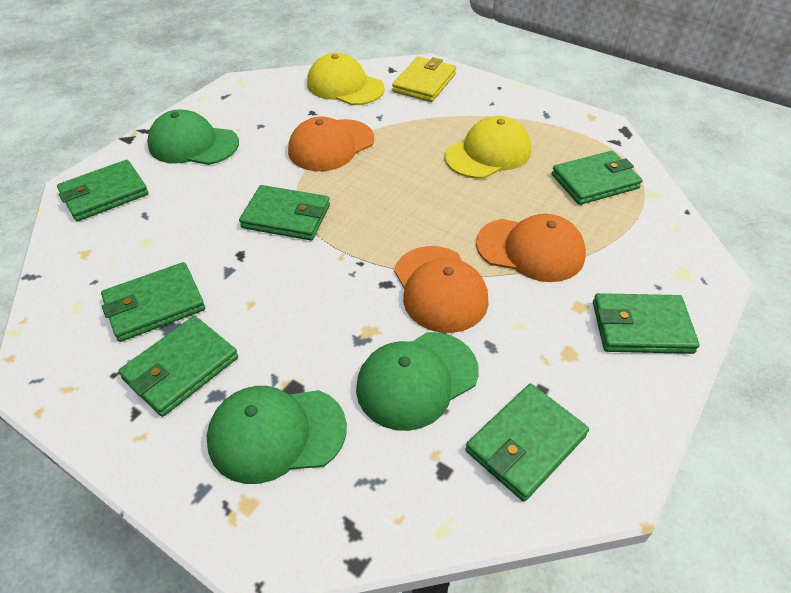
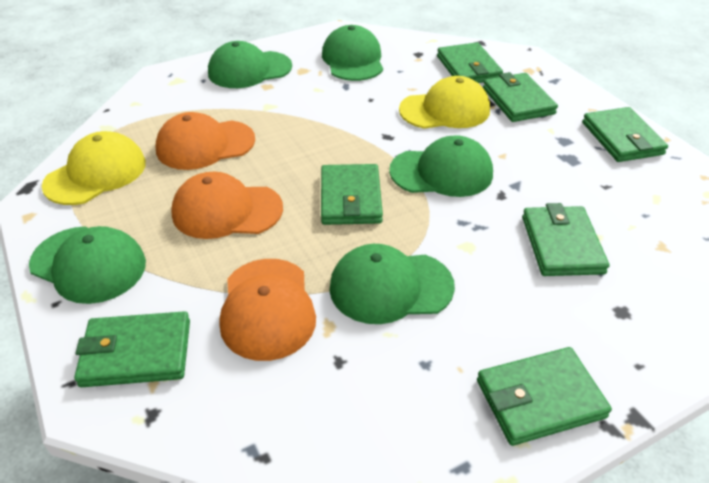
green cap: [147,109,239,165] [207,386,347,484] [356,332,479,431] = 3 -> [29,226,146,304] [208,41,292,88] [322,25,383,81] [329,244,455,324] [389,135,493,197] = 5
yellow wallet: [392,57,456,102] = 1 -> none = 0

